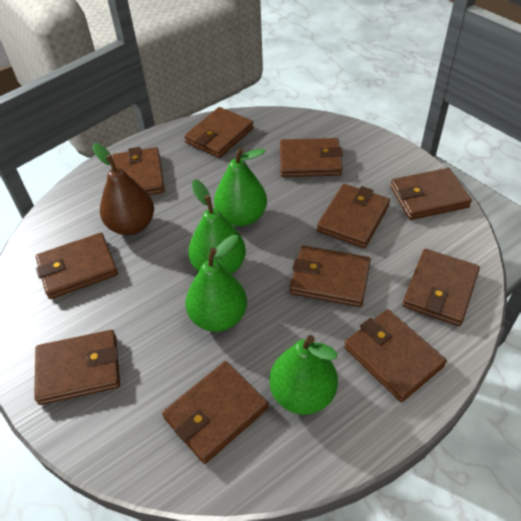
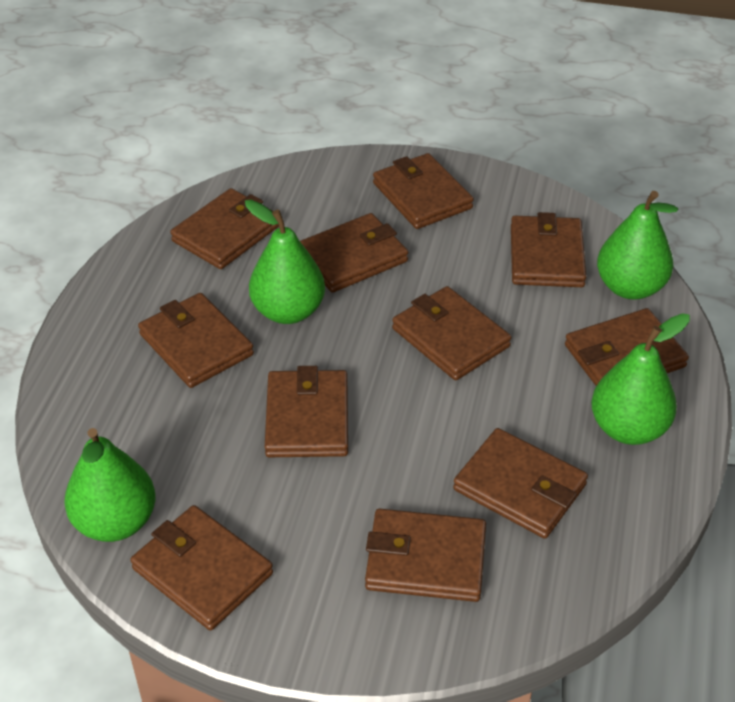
brown pear: [92,143,154,235] = 1 -> none = 0

